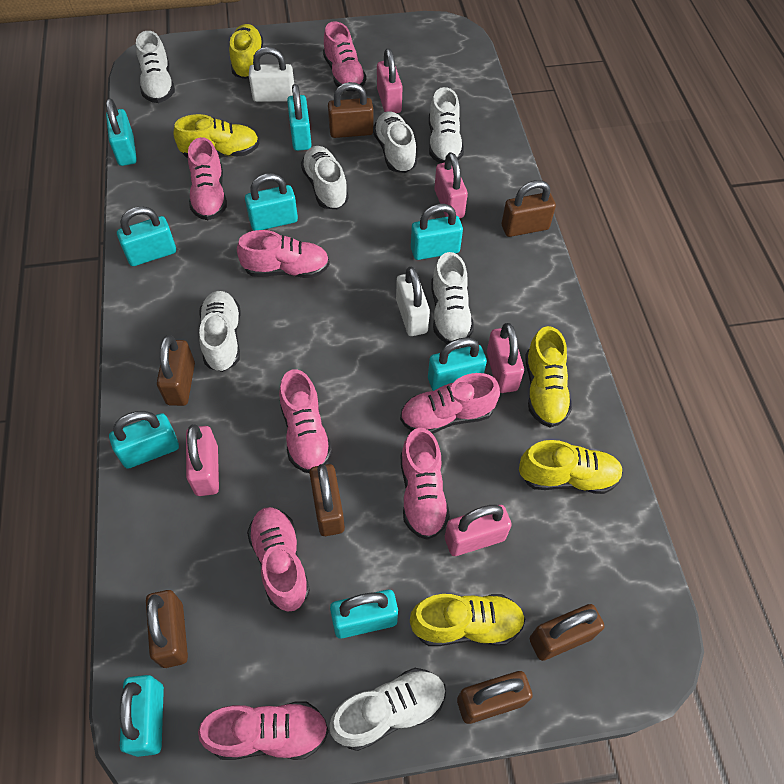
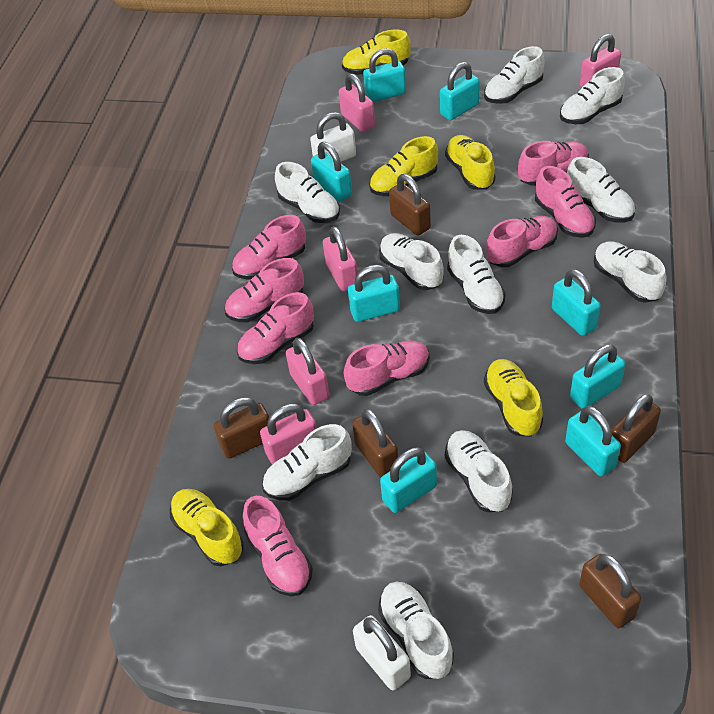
brown padlock: [146,590,188,668] [157,335,195,406] [309,464,345,536] [328,82,374,138] [457,671,533,724] [502,180,556,237] [530,604,604,661] = 7 -> [214,397,269,459] [352,409,398,478] [389,174,431,236] [579,554,641,628] [612,394,661,463] = 5
turquoise padlock: [106,98,137,166] [109,411,179,469] [117,206,176,266] [120,675,164,757] [245,173,298,231] [287,84,312,151] [330,590,398,639] [411,204,463,260] [428,337,487,391] = 9 -> [311,142,352,202] [348,265,400,322] [363,48,406,102] [380,447,437,513] [440,62,480,120] [552,269,601,336] [565,406,621,477] [570,344,625,409] = 8
white shoe: [136,31,175,103] [199,291,241,372] [301,146,349,209] [329,668,446,751] [373,111,417,173] [429,87,464,163] [431,252,474,344] = 7 -> [262,424,352,501] [275,162,340,223] [378,582,454,679] [379,233,444,290] [445,430,513,512] [447,235,506,314] [484,46,545,104] [560,67,625,124] [567,157,635,223] [594,241,667,303] = 10

